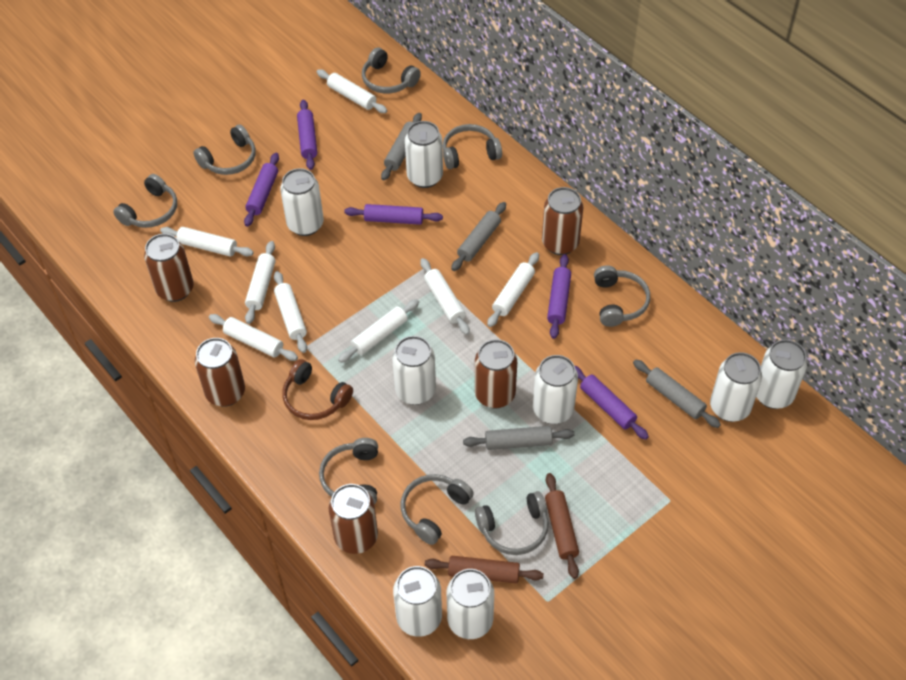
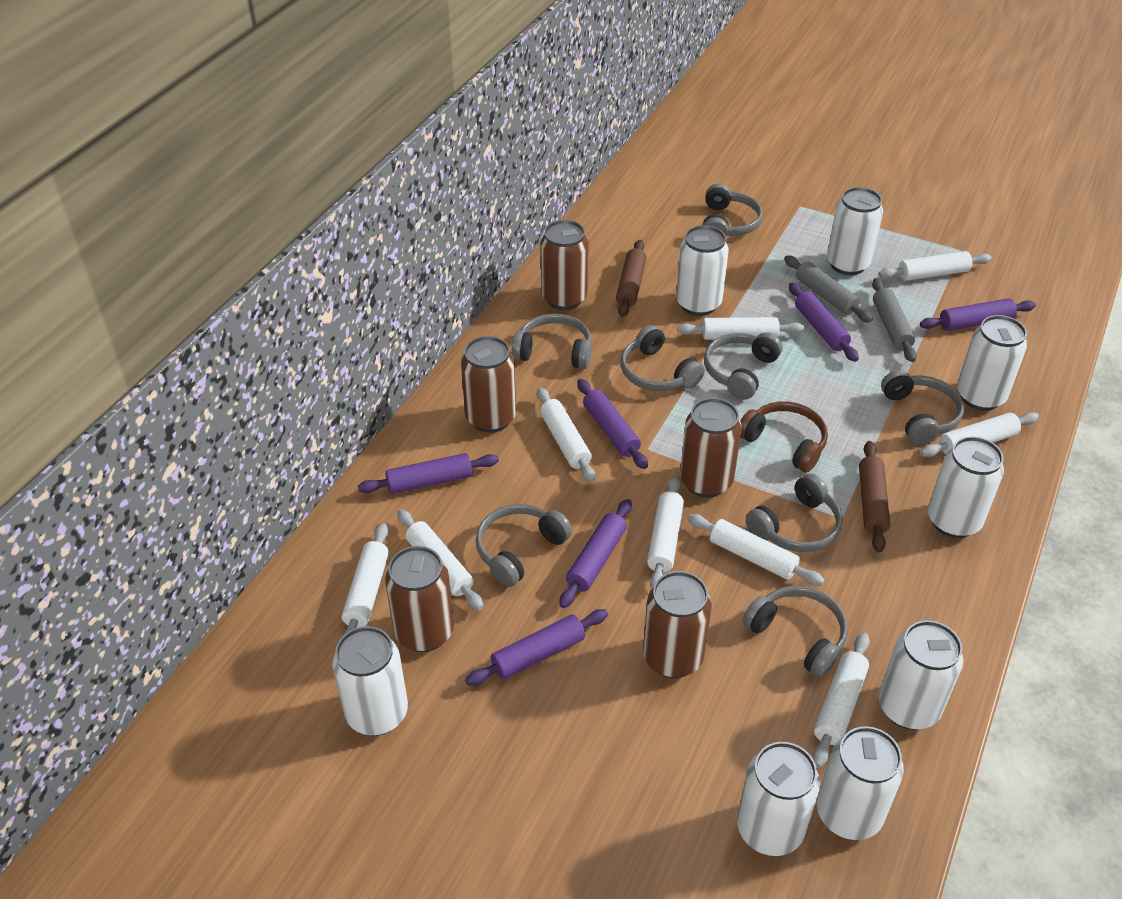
grey rolling pin: [381,113,422,180] [451,202,506,271] [463,426,575,450] [633,359,721,428] = 4 -> [784,255,873,323] [872,278,917,362] = 2
purple rolling pin: [244,153,279,227] [297,100,317,170] [344,204,443,225] [547,254,571,339] [575,366,649,440] = 5 -> [358,453,499,494] [465,609,608,686] [559,499,632,608] [577,379,648,469] [789,283,859,362] [920,298,1036,331] = 6
white rolling pin: [160,227,254,257] [209,314,298,361] [245,241,275,324] [274,271,307,353] [317,70,387,113] [338,299,419,363] [420,258,470,335] [487,252,539,327] = 8 -> [342,523,389,637] [397,509,484,610] [537,387,596,483] [647,475,684,588] [677,317,804,340] [687,514,825,586] [812,633,870,768] [879,251,992,281] [920,412,1039,457] = 9

